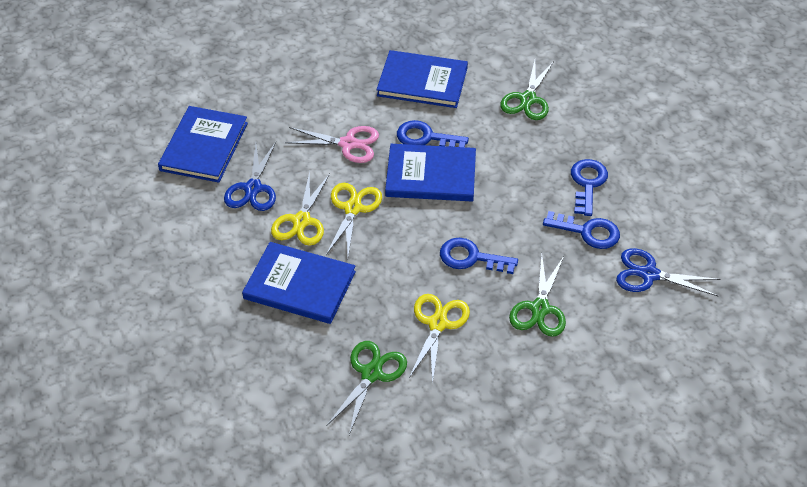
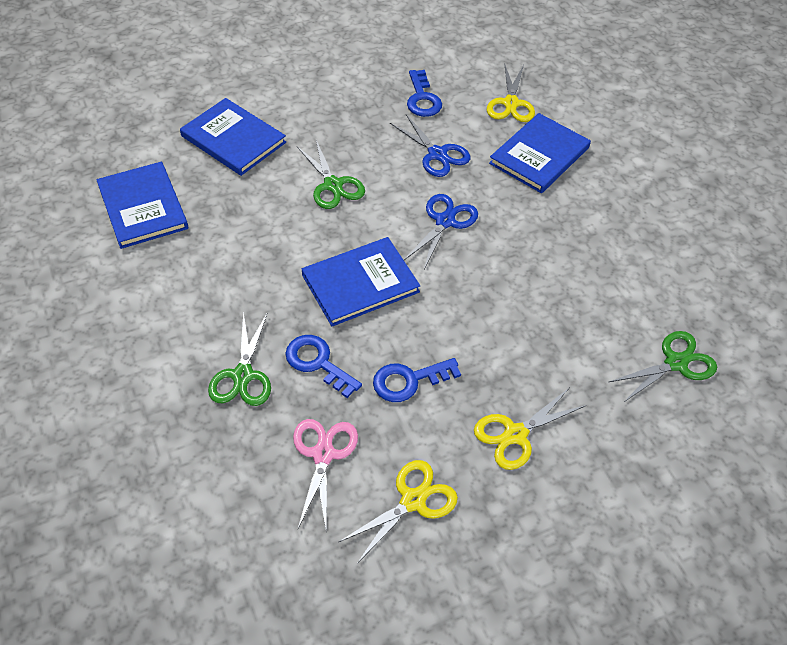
blue key: [397,120,469,147] [440,238,518,274] [543,211,620,249] [571,159,608,216] = 4 -> [285,335,362,398] [373,358,461,402] [407,70,442,117] = 3

